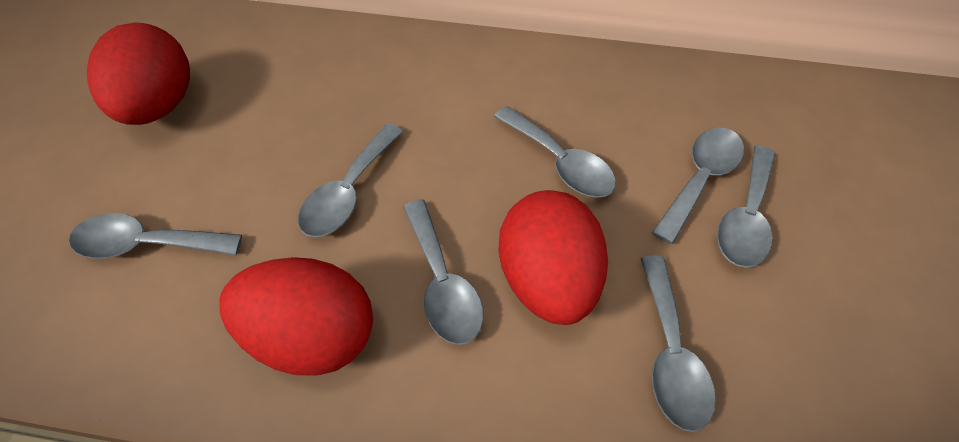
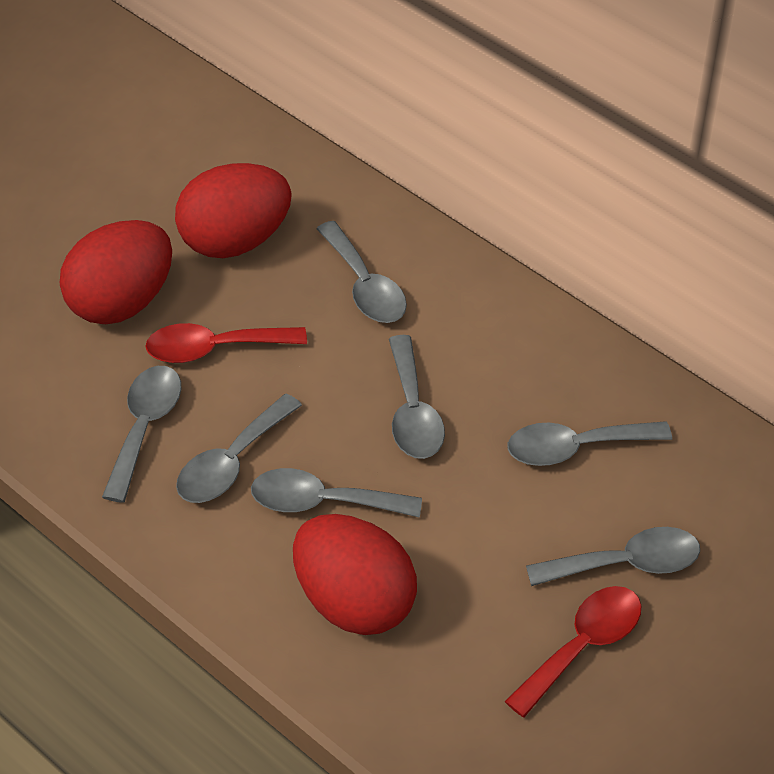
red spoon: none = 0 -> [145,323,307,363] [504,586,641,718] = 2

